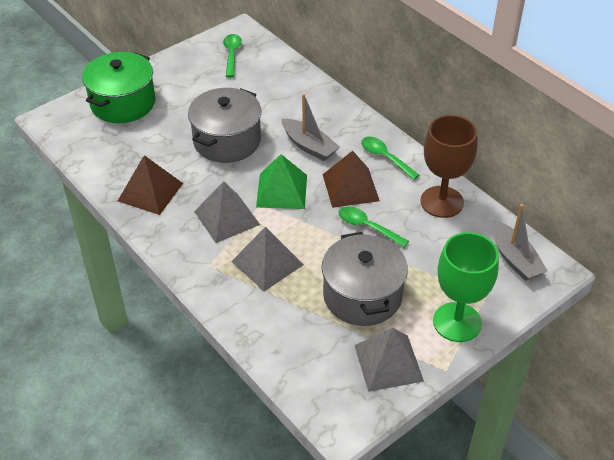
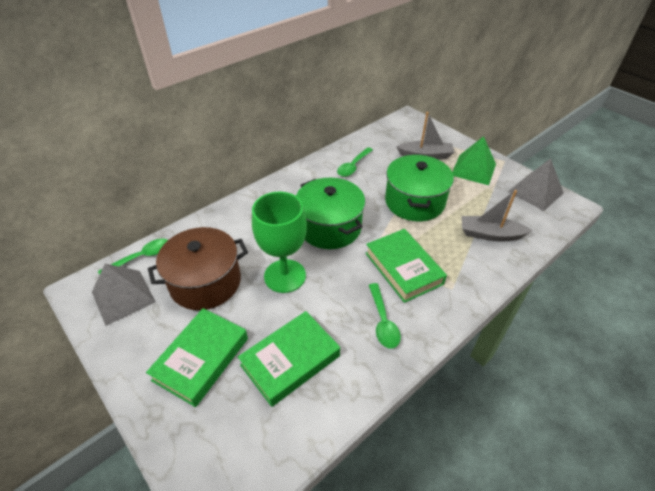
brown goblet: [420,115,478,218] = 1 -> none = 0
brown pot: none = 0 -> [148,227,248,310] = 1
brown pyramid: [118,155,183,215] [323,151,380,208] = 2 -> none = 0
green book: none = 0 -> [146,308,248,407] [238,311,340,407] [365,229,447,303] = 3
green pot: [82,52,155,123] = 1 -> [296,178,365,249] [385,155,454,221] = 2
grey pot: [188,88,262,163] [322,232,408,326] = 2 -> none = 0
grey pyramid: [194,181,260,243] [231,227,304,291] [354,328,424,392] = 3 -> [92,264,156,326] [508,159,564,211] = 2

